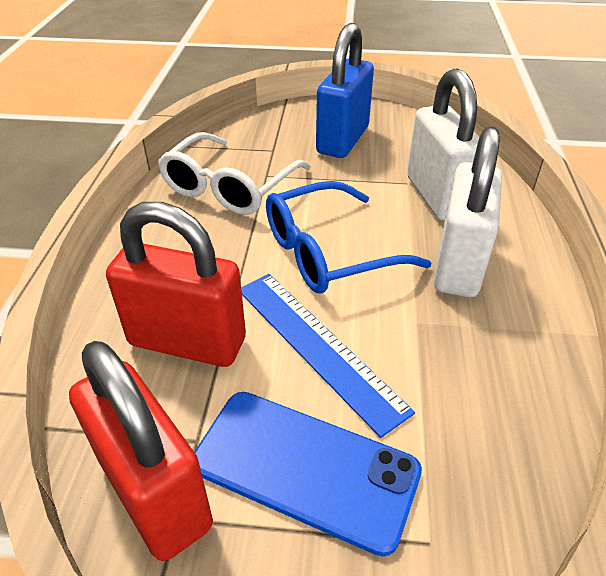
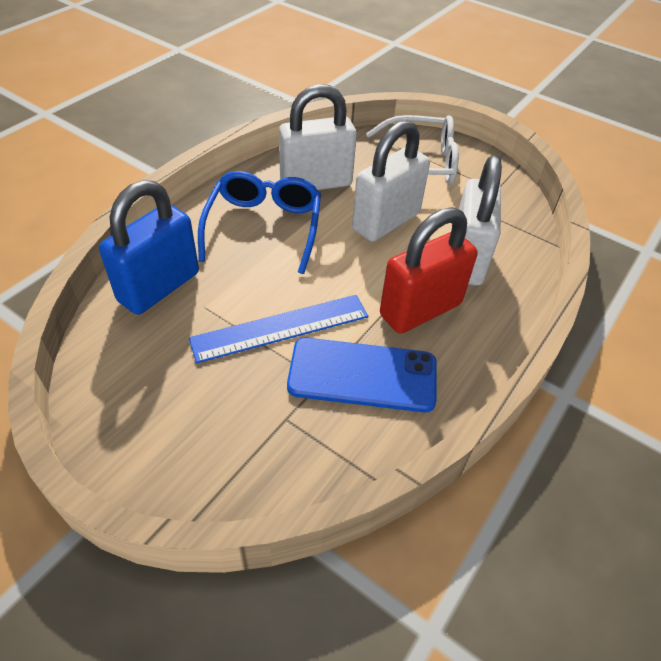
red padlock: [69,341,213,561] [106,202,246,367] = 2 -> [380,207,477,334] = 1
white padlock: [407,69,480,220] [434,127,502,297] = 2 -> [279,84,357,190] [352,120,430,242] [459,155,502,286] = 3

